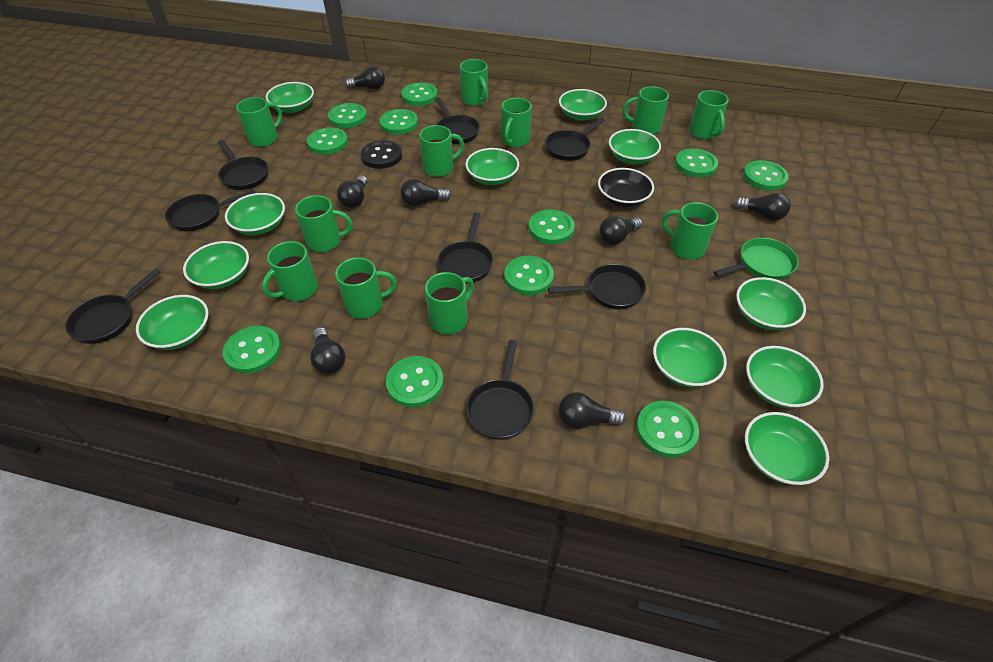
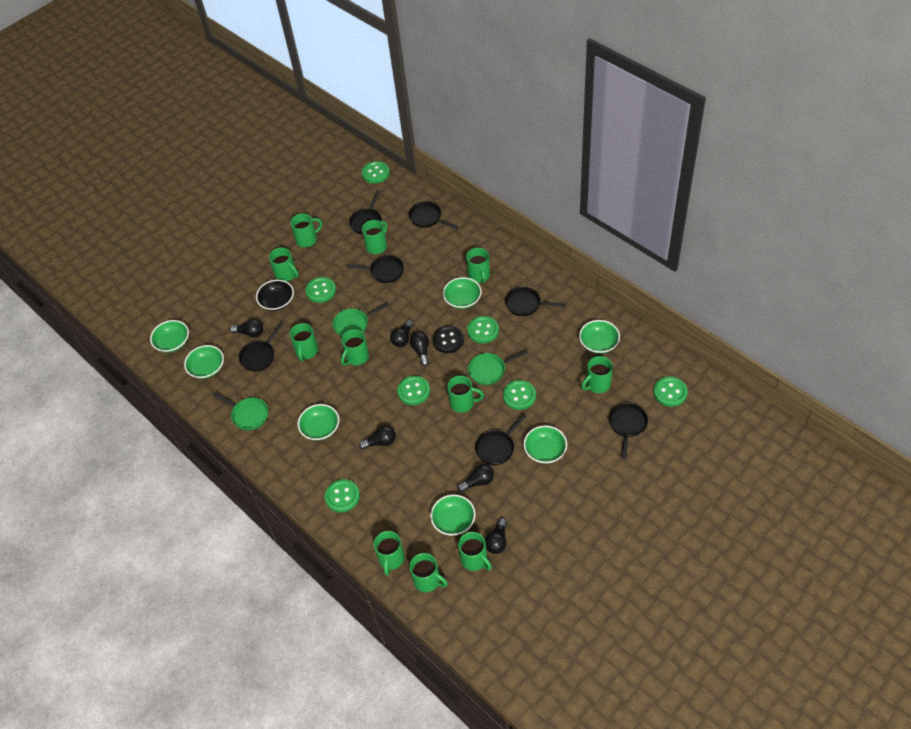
black light bulb: [310,327,346,374] [337,175,368,208] [345,66,385,90] [400,179,451,206] [558,392,626,429] [599,216,642,245] [734,193,791,221] = 7 -> [230,319,263,338] [359,425,396,449] [390,320,413,347] [410,332,429,366] [457,464,494,492] [485,518,507,554] = 6
black pan: [65,268,161,344] [165,191,255,231] [218,140,268,190] [435,97,480,144] [437,212,493,284] [466,340,534,440] [545,117,605,161] [548,264,646,309] = 8 -> [238,322,284,372] [346,255,404,283] [349,190,382,235] [409,201,458,229] [475,414,527,465] [505,287,566,316] [609,403,648,459] = 7
green bowl: [136,295,209,350] [183,241,249,289] [225,193,285,235] [266,82,314,113] [466,148,519,185] [559,89,607,121] [609,129,661,164] [653,328,727,387] [736,277,806,330] [745,412,829,485] [746,346,824,408] = 11 -> [150,320,189,353] [184,345,224,379] [298,404,339,441] [430,495,475,536] [443,277,482,309] [524,425,567,464] [579,320,620,354] = 7
green button: [223,326,281,373] [307,127,348,155] [328,103,367,128] [379,109,418,134] [386,356,444,407] [401,82,438,106] [504,256,554,295] [529,209,575,244] [636,401,699,458] [675,148,718,177] [743,160,789,191] = 11 -> [306,277,336,303] [325,479,360,512] [362,161,390,183] [397,376,430,405] [467,316,499,344] [503,380,536,410] [653,376,688,407] = 7
green pan: [714,238,799,280] = 1 -> [213,392,268,431] [332,302,389,337] [468,350,528,385] = 3

